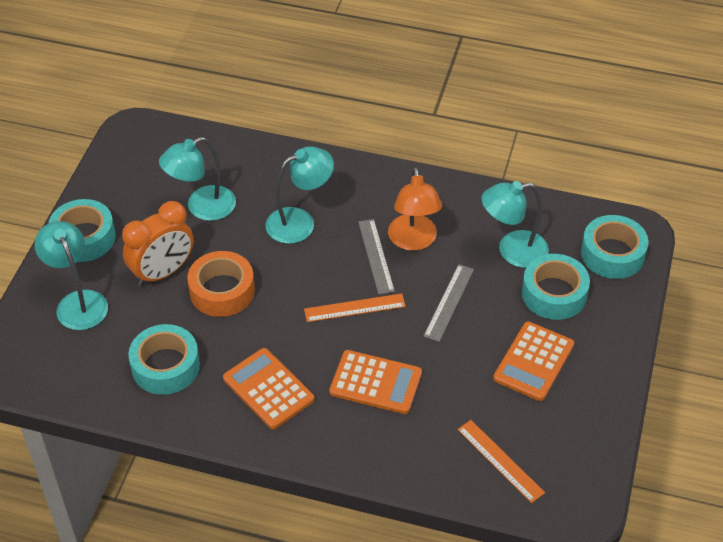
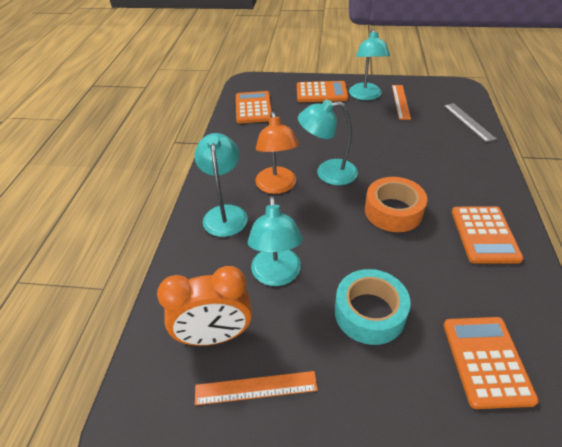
grey ruler: [358,219,395,294] [423,264,474,342] = 2 -> [444,103,497,142] = 1
orange calculator: [223,348,315,429] [329,350,422,414] [493,321,574,401] = 3 -> [236,91,272,124] [297,81,348,102] [443,317,539,409] [452,206,524,264] = 4
turquoise tape: [48,199,116,262] [128,324,200,395] [522,254,590,320] [581,215,649,279] = 4 -> [335,269,410,345] = 1

